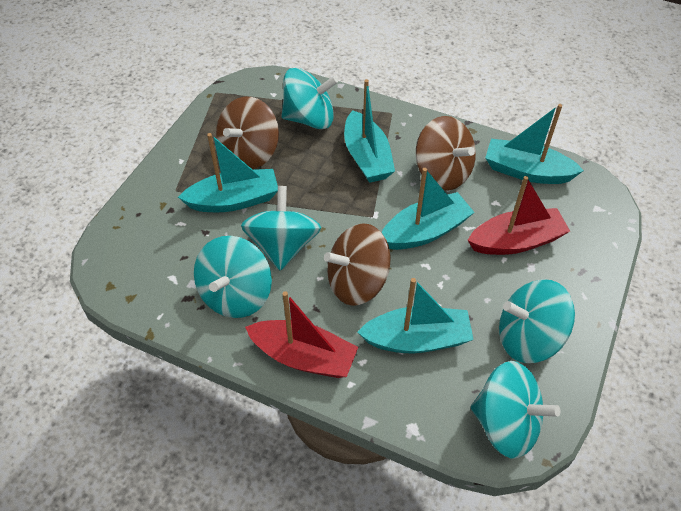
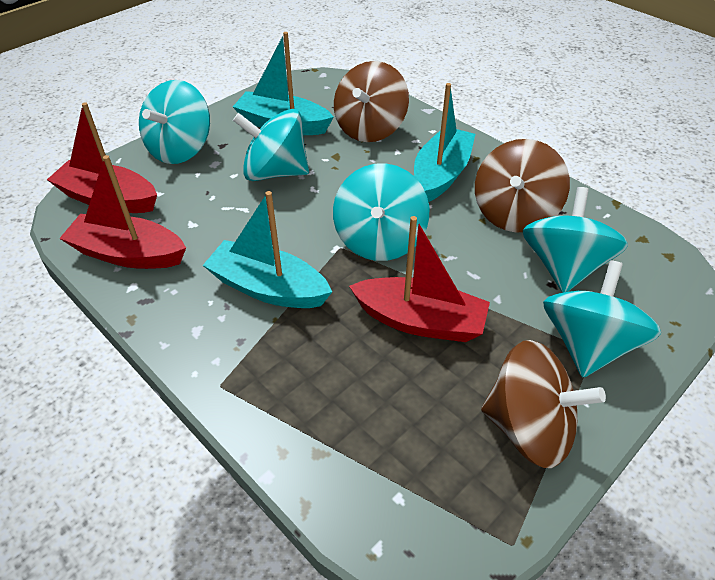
red boat: [245,291,358,378] [468,176,570,255] = 2 -> [47,102,157,213] [59,155,186,269] [349,216,490,342] = 3
turquoise boat: [178,133,278,212] [344,79,395,183] [357,278,474,353] [381,168,475,250] [485,104,584,184] = 5 -> [203,191,332,308] [233,32,334,135] [414,83,475,202] = 3

